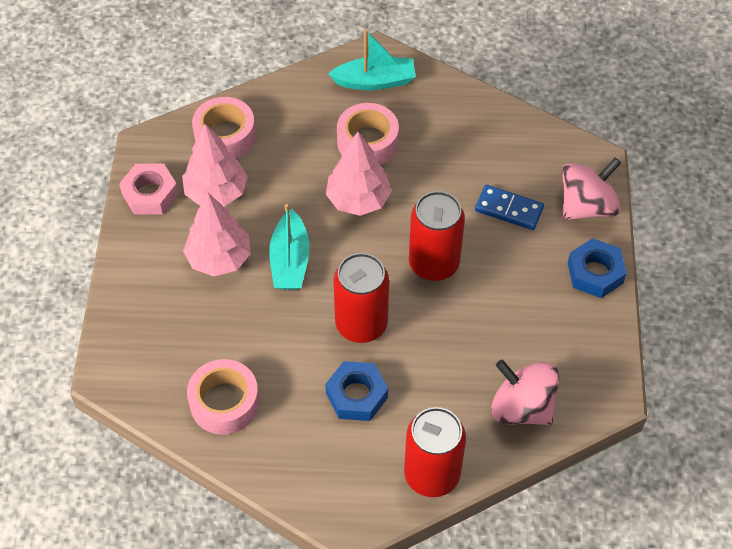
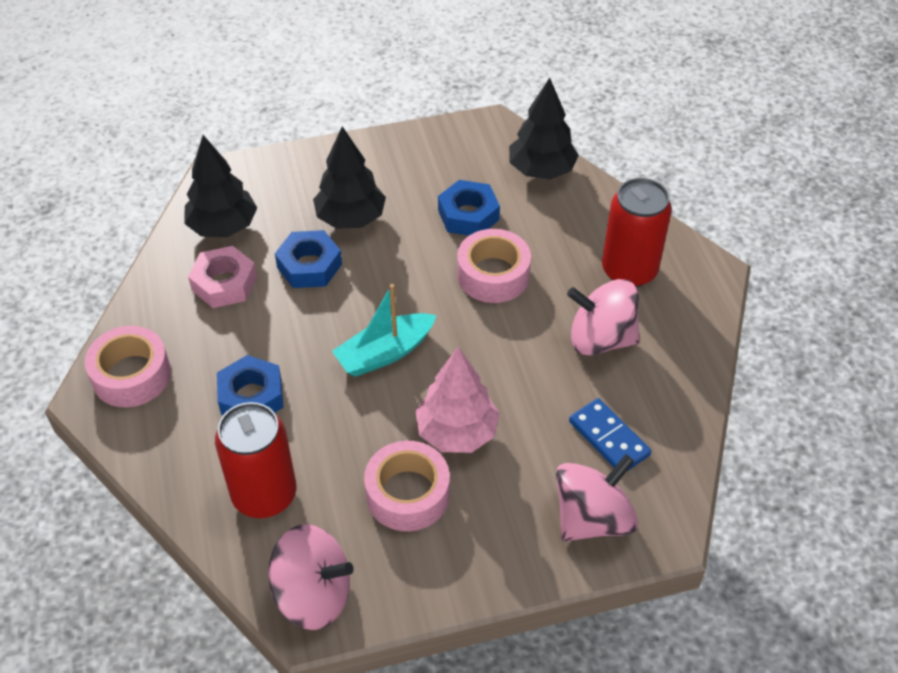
black tree: none = 0 -> [184,135,257,237] [313,126,386,229] [509,78,579,179] = 3
blue nut: [325,361,388,421] [568,238,627,298] = 2 -> [217,355,284,415] [275,230,342,288] [438,180,500,236] = 3
pink spinning top: [491,360,560,425] [562,158,621,220] = 2 -> [268,524,354,630] [556,454,638,542] [567,279,640,356] = 3
pink tree: [182,124,248,206] [183,193,251,277] [326,132,392,216] = 3 -> [415,347,500,453] = 1
red can: [333,253,389,343] [404,407,466,497] [409,191,465,281] = 3 -> [215,402,296,518] [602,178,672,287] = 2
turquoise boat: [269,204,310,289] [328,29,416,90] = 2 -> [332,284,436,377] = 1

